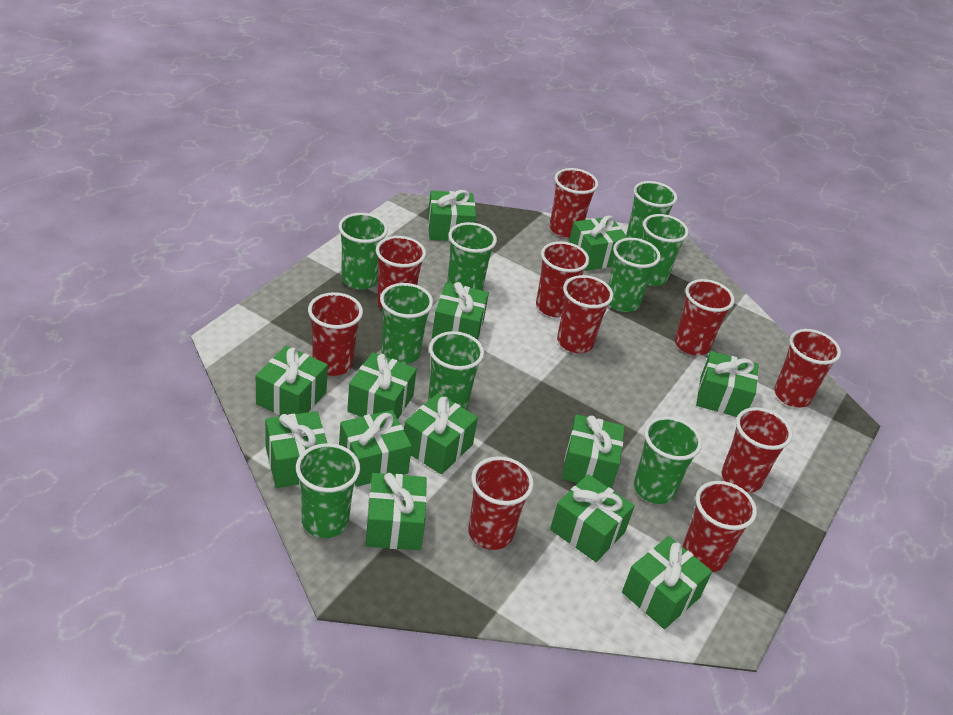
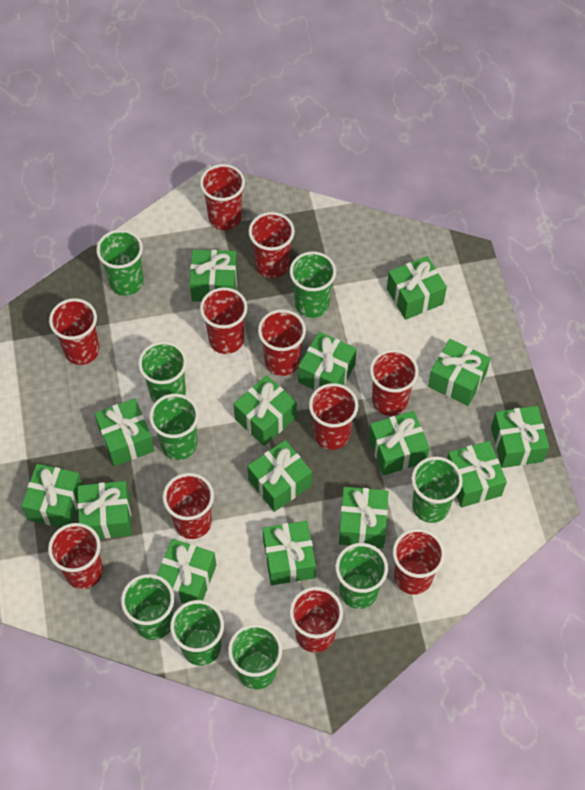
green gift: [256,346,328,416] [265,411,327,488] [339,410,412,487] [347,352,417,419] [366,473,427,550] [404,393,478,474] [428,190,476,241] [432,282,489,340] [550,474,635,562] [562,414,625,489] [569,216,628,271] [622,536,712,629] [696,351,759,417] = 13 -> [21,464,83,527] [78,481,132,539] [95,398,154,466] [157,539,216,604] [190,250,237,302] [233,375,297,446] [247,440,312,512] [263,521,316,585] [298,332,357,391] [339,487,388,548] [368,411,430,476] [387,256,447,320] [428,339,491,406] [447,441,507,507] [491,406,549,468] = 15
red cup: [308,292,363,376] [376,236,426,308] [468,456,534,550] [536,241,589,317] [550,168,598,238] [557,275,613,353] [675,279,735,356] [682,481,757,572] [722,407,792,493] [774,329,841,407] = 10 -> [48,523,103,589] [49,298,99,365] [163,473,214,539] [200,164,245,230] [200,287,248,354] [249,212,295,278] [258,309,306,376] [289,587,343,653] [309,383,359,450] [370,349,419,416] [393,528,445,595] = 11

